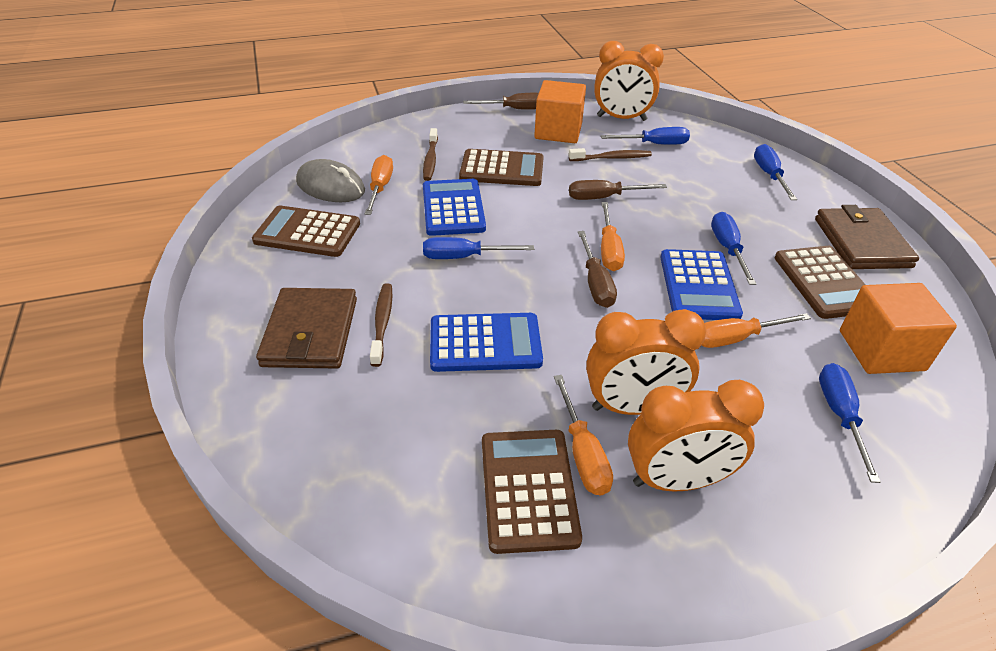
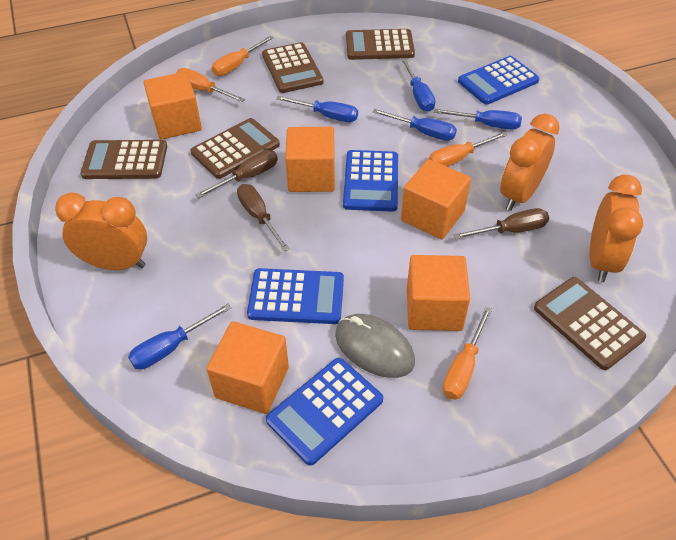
blue calculator: [423,179,486,236] [430,313,543,372] [660,249,743,320] = 3 -> [247,268,344,324] [266,358,383,466] [343,150,398,212] [458,56,540,105] = 4
brown calculator: [252,205,360,257] [459,149,544,186] [482,430,582,554] [775,246,866,319] = 4 -> [80,140,167,179] [191,118,280,179] [262,42,324,93] [346,29,415,60] [534,277,646,370] = 5
brown toothbrush: [370,283,392,367] [423,128,438,181] [569,148,652,161] = 3 -> none = 0
brown wallet: [256,288,357,369] [815,205,919,269] = 2 -> none = 0
orange cube: [534,80,586,143] [840,283,957,374] = 2 -> [144,72,202,140] [206,321,289,414] [285,127,335,192] [401,159,471,239] [407,255,470,331] = 5

